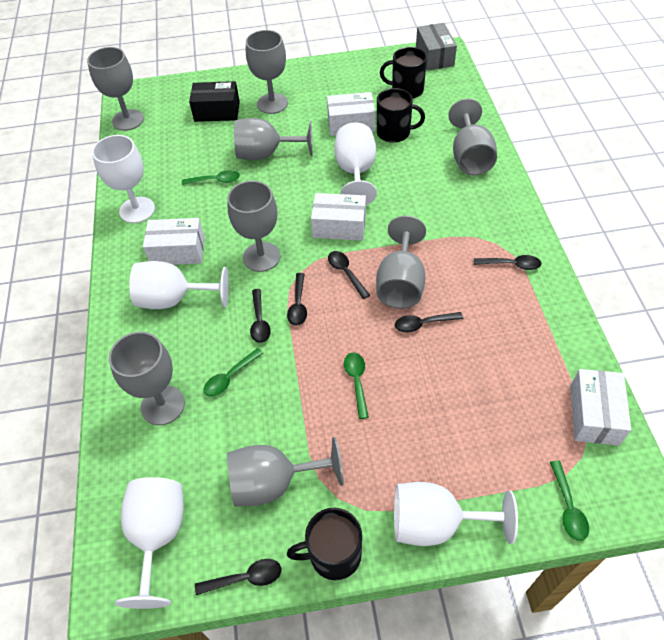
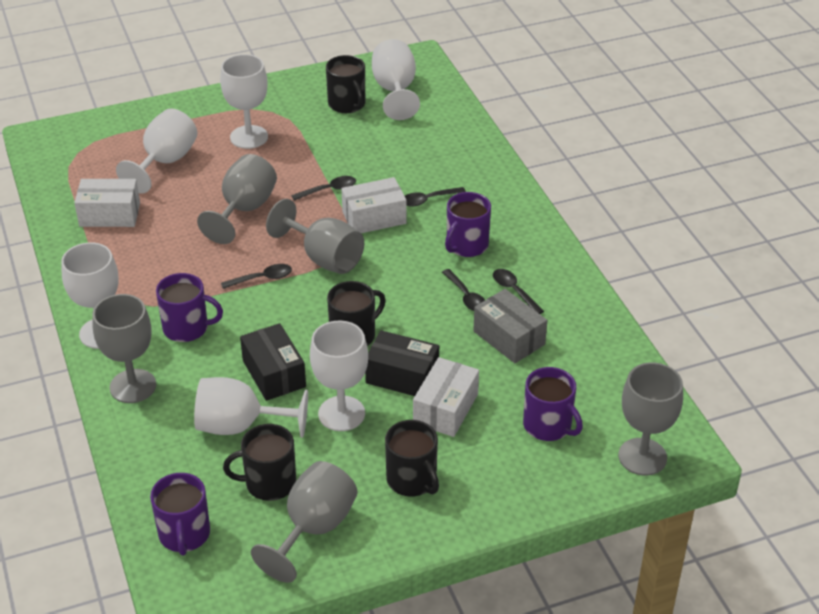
black box: [189,81,240,122] = 1 -> [240,323,306,401] [365,330,439,396] = 2
black mug: [287,508,362,580] [377,88,425,143] [380,47,427,99] = 3 -> [223,424,296,501] [326,55,365,113] [327,281,386,346] [385,420,439,497] = 4
black spoon: [195,559,281,595] [250,289,271,343] [287,273,307,326] [328,251,370,299] [395,312,463,333] [474,255,541,270] = 6 -> [221,264,292,289] [291,176,356,201] [405,187,466,206] [442,269,485,311] [493,269,544,314] = 5
green spoon: [182,170,240,185] [204,348,263,397] [344,352,369,419] [550,461,589,541] = 4 -> none = 0
grey goblet: [87,47,144,131] [109,332,185,425] [227,181,280,272] [227,437,344,506] [234,118,312,160] [246,30,288,114] [376,216,426,309] [448,98,497,175] = 8 -> [92,294,156,403] [197,154,277,244] [251,461,358,583] [266,199,364,274] [618,362,683,475] = 5
purple mug: none = 0 -> [150,473,210,556] [156,273,223,342] [445,192,491,257] [523,367,583,441] = 4
white box: [143,218,205,265] [311,193,366,241] [327,92,375,136] [570,369,631,446] = 4 -> [74,179,140,227] [341,177,407,233] [413,357,479,437] = 3
white goblet: [92,135,155,223] [115,477,184,609] [129,261,229,309] [334,123,377,205] [394,482,518,546] = 5 -> [61,243,119,349] [116,108,197,194] [194,377,308,438] [220,54,268,149] [310,321,368,431] [372,39,420,120] = 6

